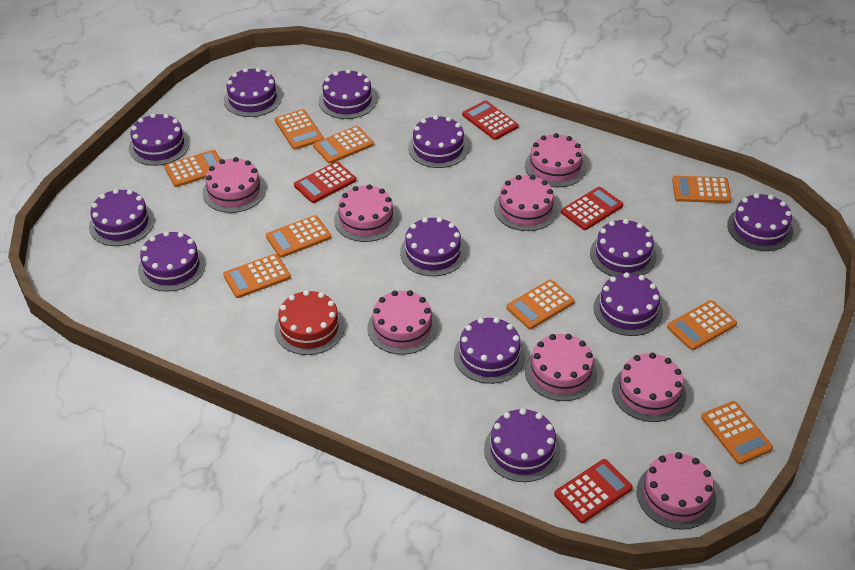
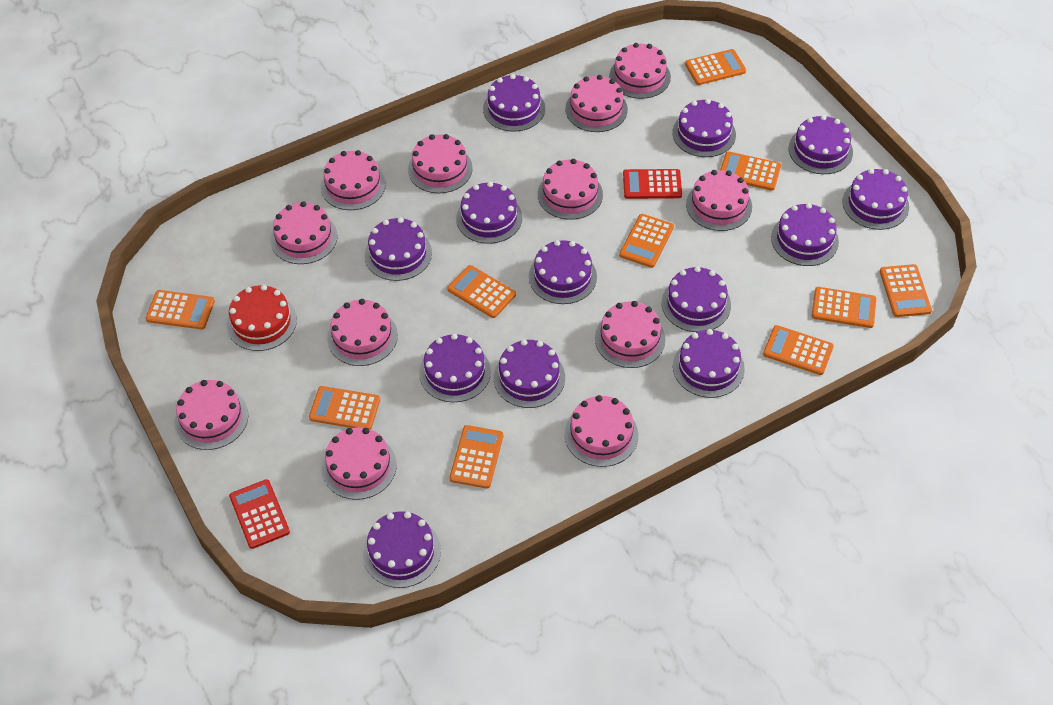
orange calculator: [164,150,221,187] [223,254,291,298] [266,215,331,258] [275,109,324,150] [313,126,374,164] [506,280,575,329] [667,300,737,350] [672,176,731,203] [701,401,773,465] = 9 -> [146,290,215,329] [309,386,380,429] [447,265,516,318] [449,425,503,489] [619,214,674,268] [685,49,746,85] [720,151,781,191] [763,325,834,375] [812,287,877,328] [880,264,932,317] = 10
pink cake: [203,157,266,213] [334,184,398,242] [367,290,437,355] [494,175,558,231] [525,133,586,187] [525,334,597,401] [612,353,686,422] [637,452,716,530] = 8 -> [175,380,248,450] [271,201,338,264] [321,150,386,210] [322,427,397,500] [327,299,398,366] [408,134,473,193] [538,159,603,220] [565,75,628,132] [565,395,638,467] [595,301,665,368] [609,43,671,99] [686,170,752,231] = 12
purple cake: [89,189,154,246] [129,113,190,166] [138,231,206,292] [224,68,282,117] [319,69,377,119] [400,217,466,276] [408,115,469,168] [454,317,525,384] [484,408,561,482] [590,219,657,276] [593,272,663,336] [727,193,793,251] = 12 -> [363,511,441,588] [365,217,432,281] [419,334,491,402] [456,182,522,244] [483,74,545,132] [494,339,565,408] [529,240,597,304] [662,266,731,332] [672,99,736,157] [673,329,745,398] [771,203,839,266] [789,115,853,174] [842,169,909,230] = 13
red calculator: [294,162,356,203] [462,100,519,140] [554,459,633,523] [561,187,623,230] = 4 -> [229,479,290,549] [623,169,682,199] = 2

